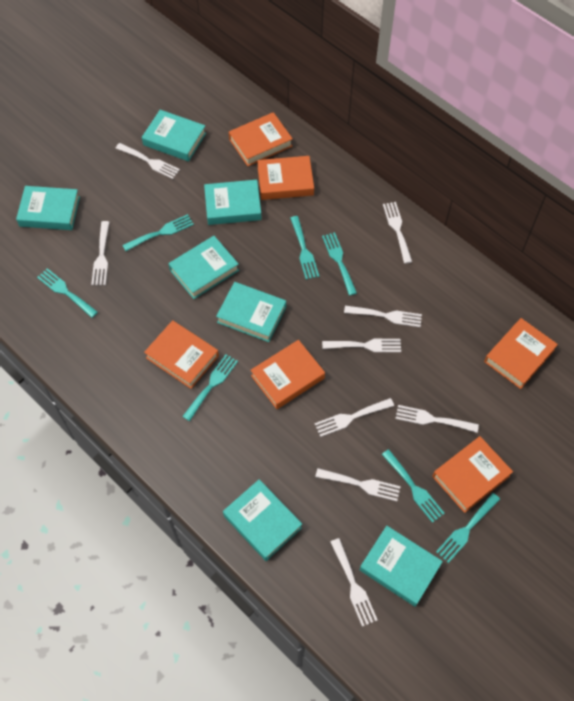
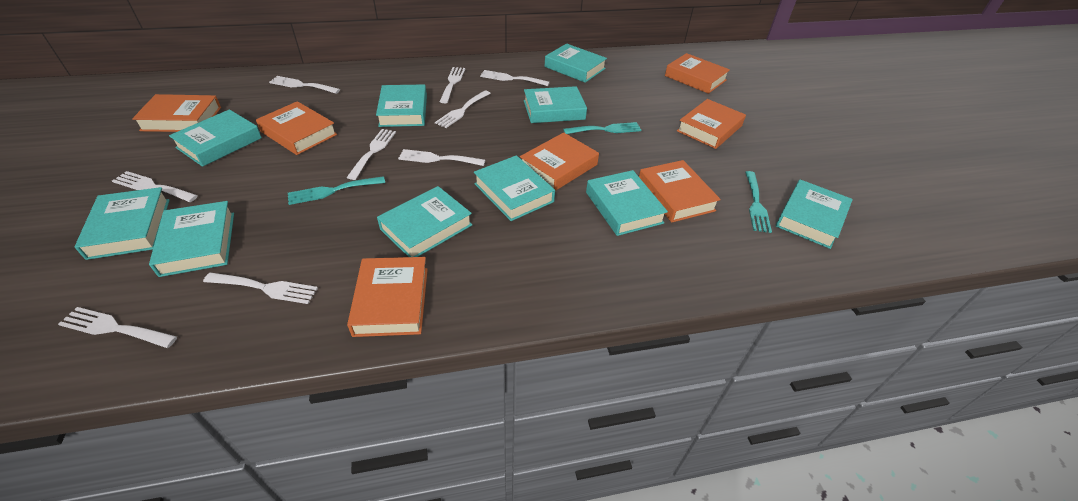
orange book: [144,320,219,389] [229,112,293,166] [251,340,325,409] [257,156,314,200] [432,436,513,513] [484,318,558,389] = 6 -> [132,94,221,132] [256,101,337,155] [347,257,428,337] [520,132,599,191] [639,160,721,222] [665,53,730,94] [677,99,746,149] = 7
turquoise book: [16,186,80,230] [142,110,206,161] [168,236,239,299] [204,180,262,225] [216,282,286,342] [223,479,302,561] [360,526,443,607] = 7 -> [74,187,170,260] [149,201,234,277] [169,109,262,167] [376,84,427,127] [377,186,472,257] [474,155,555,221] [524,86,587,123] [545,43,607,83] [586,170,668,236] [776,179,853,249] = 10
turquoise fork: [37,268,98,318] [122,214,194,251] [182,354,238,421] [290,216,319,279] [322,232,357,296] [381,449,445,523] [436,493,500,563] = 7 -> [288,176,385,205] [563,122,641,134] [745,171,772,233] = 3

